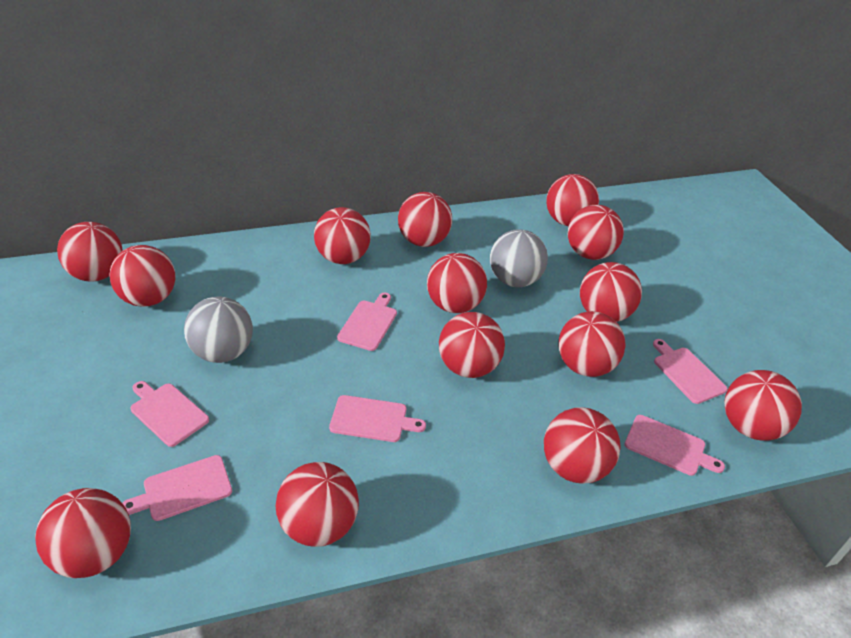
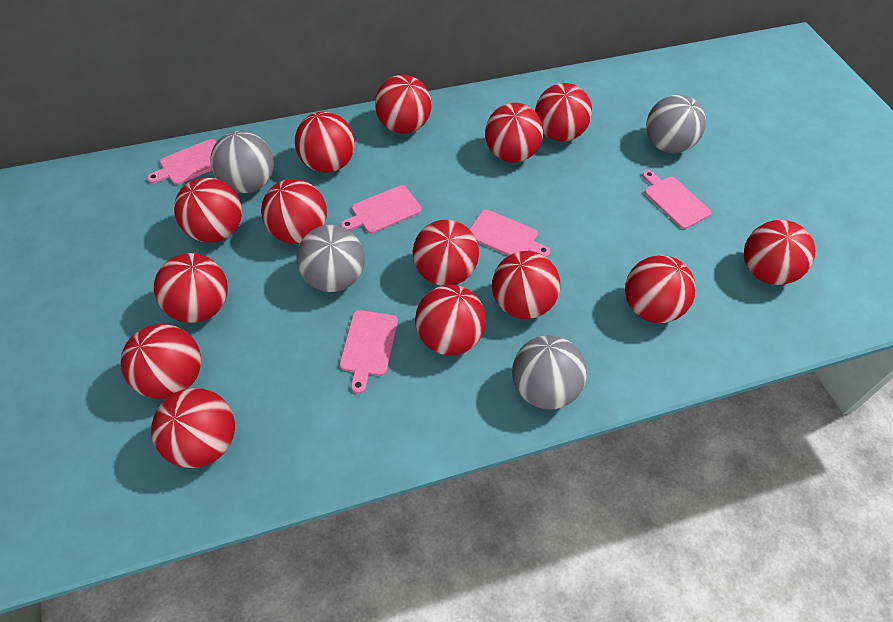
grey ball: [184,297,253,363] [490,229,548,287] = 2 -> [210,131,274,193] [296,225,365,292] [512,335,587,410] [646,94,706,153] = 4
pink cutting board: [122,455,232,521] [130,381,209,447] [329,395,426,442] [337,293,397,351] [624,415,725,476] [653,339,727,404] = 6 -> [147,139,216,185] [340,310,398,394] [341,185,422,234] [469,209,550,257] [642,170,712,229] = 5

